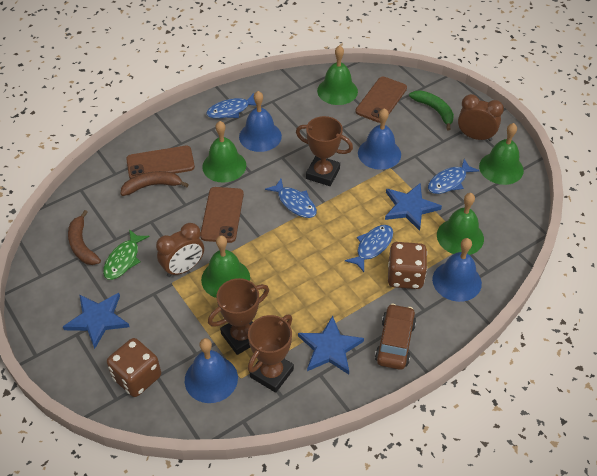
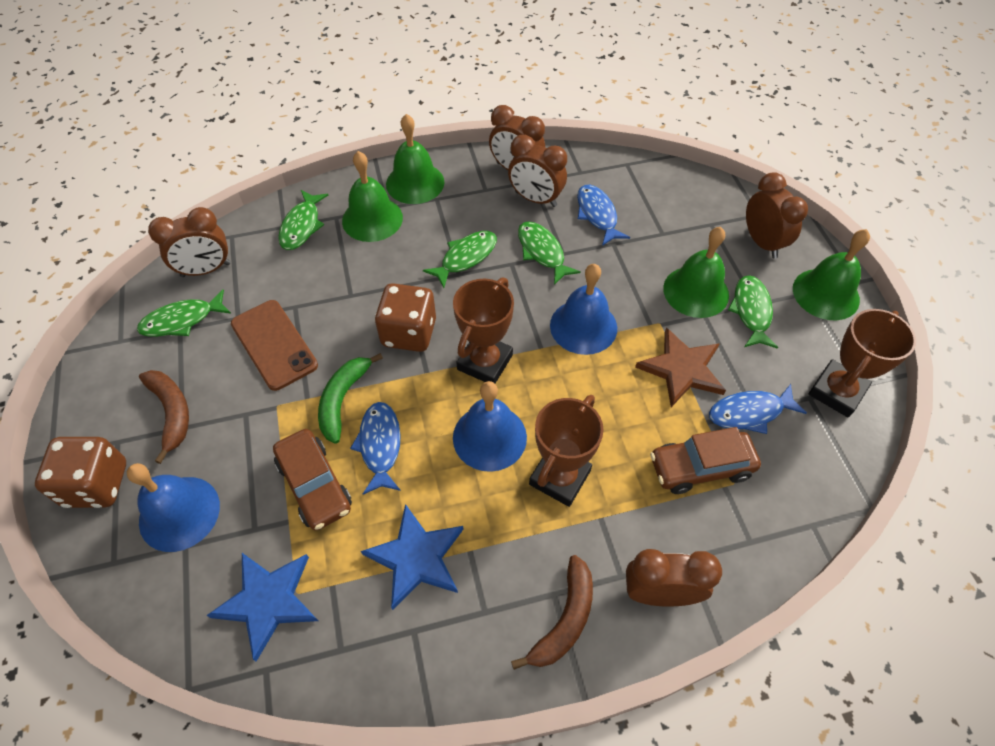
blue bell: [185,338,238,403] [239,91,282,152] [358,108,401,170] [432,238,482,302] = 4 -> [127,463,220,552] [453,381,527,472] [550,264,617,355] = 3
blue fish: [206,93,262,119] [265,179,317,218] [345,225,393,272] [428,159,480,194] = 4 -> [350,402,401,495] [577,185,630,246] [709,384,807,434] = 3
blue star: [63,293,130,349] [298,316,364,374] [385,183,442,231] = 3 -> [207,553,318,661] [361,504,464,610] = 2
brown car: [375,304,416,370] = 1 -> [273,429,352,530] [650,427,761,494] = 2
brown clock: [156,223,204,277] [458,94,504,141] = 2 -> [148,207,231,277] [489,105,545,170] [508,135,567,207] [626,549,722,607] [746,172,808,259] = 5
brown phone: [126,146,195,179] [200,187,244,243] [355,77,407,123] = 3 -> [231,300,318,391] = 1
brown star: none = 0 -> [635,328,726,407] = 1
green bell: [201,235,250,298] [202,121,246,183] [317,45,358,105] [437,193,484,255] [479,123,524,185] = 5 -> [342,151,403,242] [386,114,444,204] [663,227,729,318] [793,229,870,320] = 4
green fish: [103,229,150,280] = 1 -> [137,289,231,337] [278,190,328,250] [423,231,497,288] [518,222,581,285] [728,275,778,349] = 5

